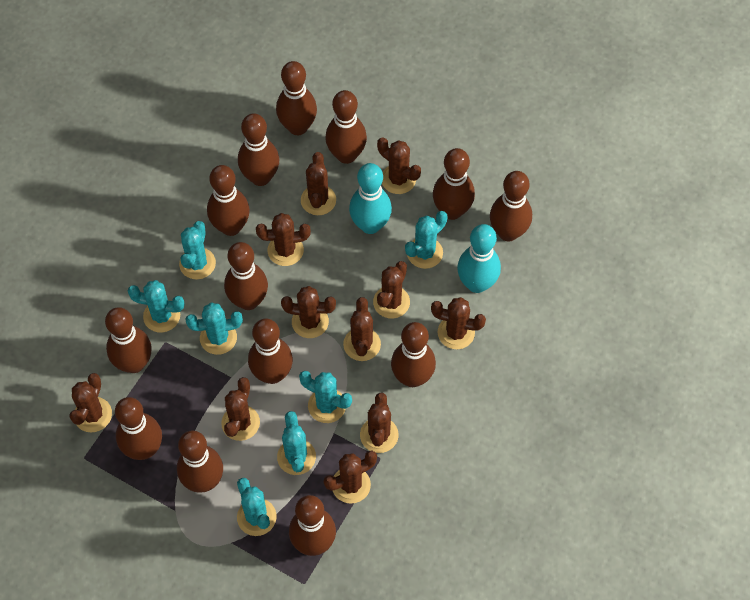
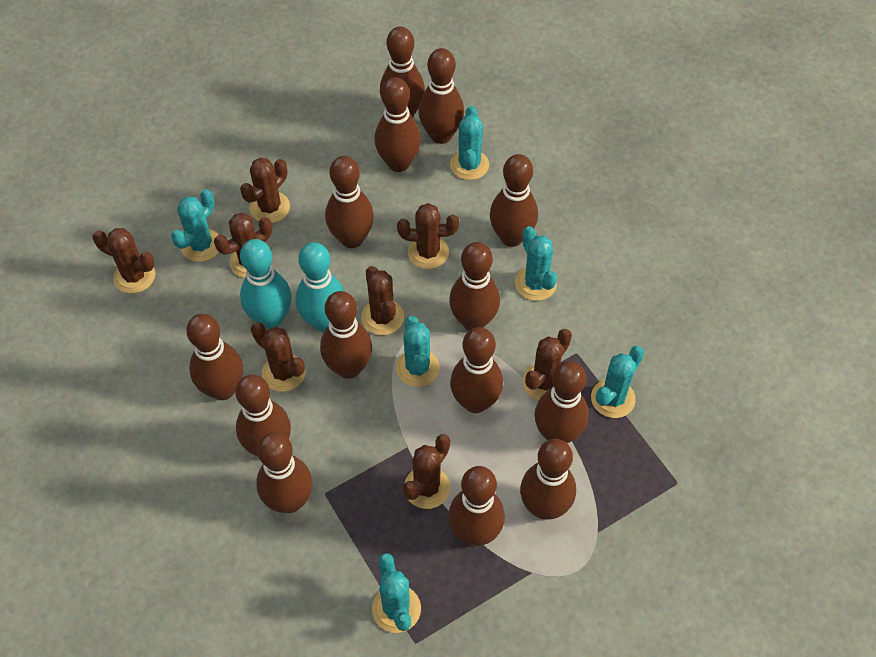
brown bowling pin: [105,307,152,373] [115,397,162,460] [177,430,223,493] [207,165,250,236] [224,242,268,310] [238,113,280,186] [248,319,293,384] [276,61,317,135] [289,495,336,556] [325,90,367,164] [391,322,436,387] [433,148,475,220] [490,171,532,242] = 13 -> [186,314,243,400] [235,375,291,456] [256,432,313,513] [320,291,372,379] [325,156,374,248] [375,77,421,172] [380,26,425,118] [418,48,464,144] [448,466,505,546] [449,242,500,331] [450,327,503,413] [490,154,538,247] [520,439,576,520] [534,361,589,443] = 14
brown cactus: [69,373,112,432] [221,377,260,441] [256,213,311,266] [281,286,336,338] [301,152,336,215] [324,451,377,504] [343,297,381,361] [360,393,399,453] [373,261,410,319] [377,137,421,194] [431,297,486,349] = 11 -> [92,228,155,293] [214,213,272,278] [240,158,290,223] [251,322,306,392] [361,266,404,335] [397,203,459,269] [403,434,450,509] [523,329,572,400] = 8
turquoise cactus: [128,280,185,333] [179,221,216,280] [186,302,243,355] [237,478,277,536] [277,411,316,475] [299,371,352,423] [405,211,448,269] = 7 -> [171,189,219,262] [372,553,421,633] [396,316,440,387] [450,106,489,180] [515,226,557,301] [591,346,644,418] = 6

